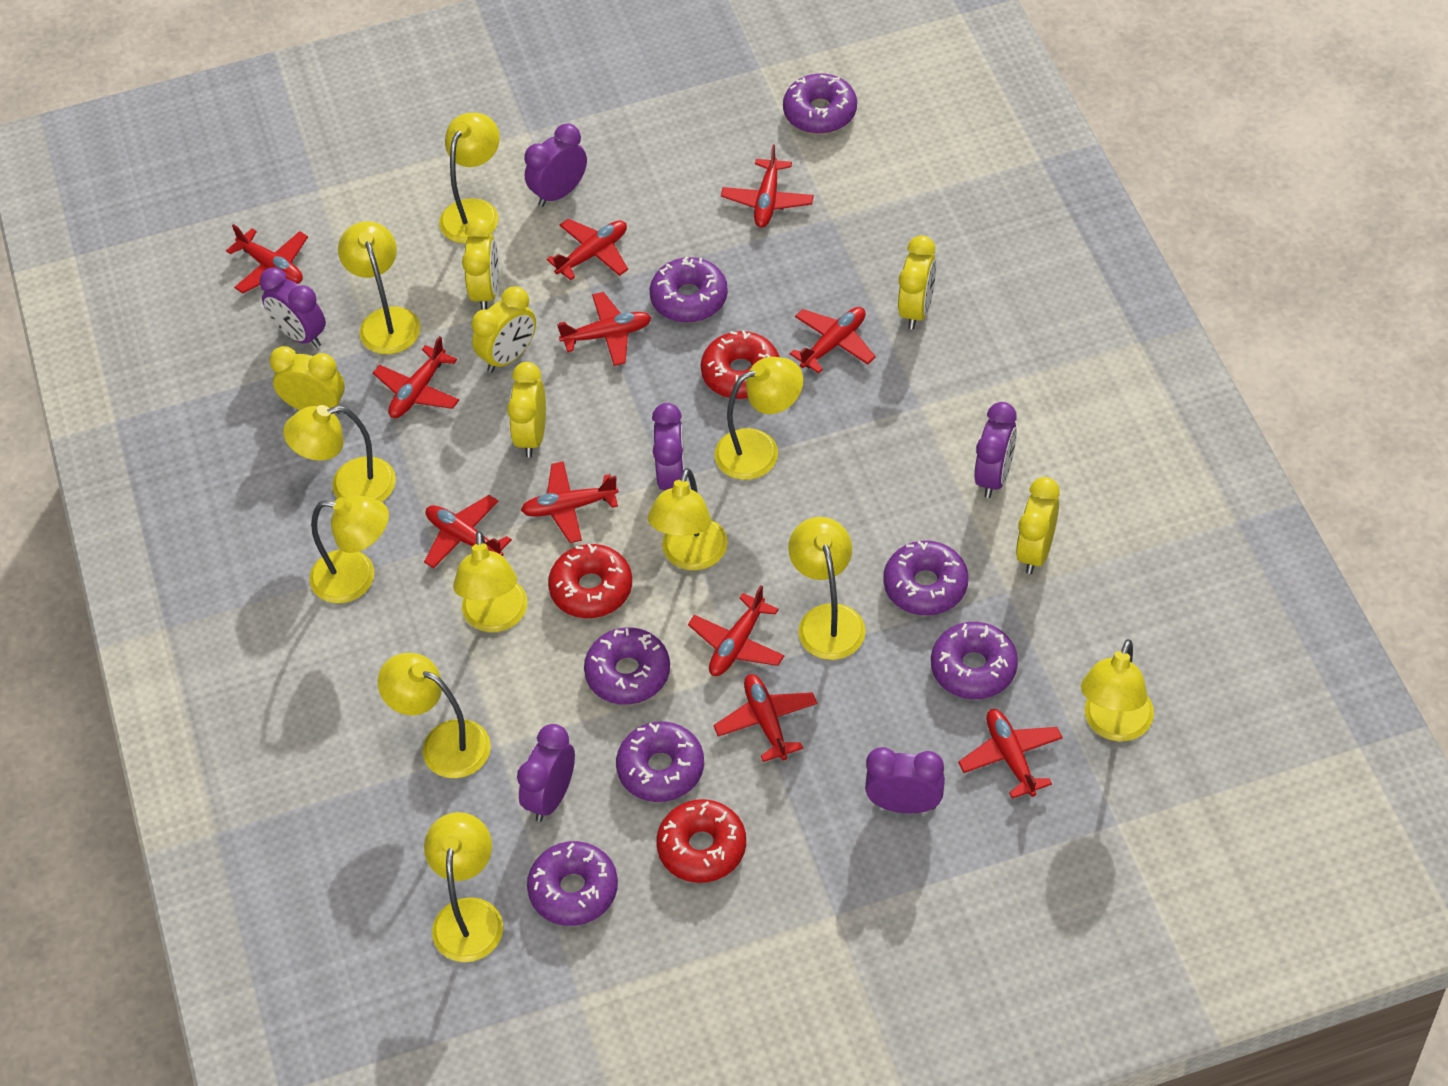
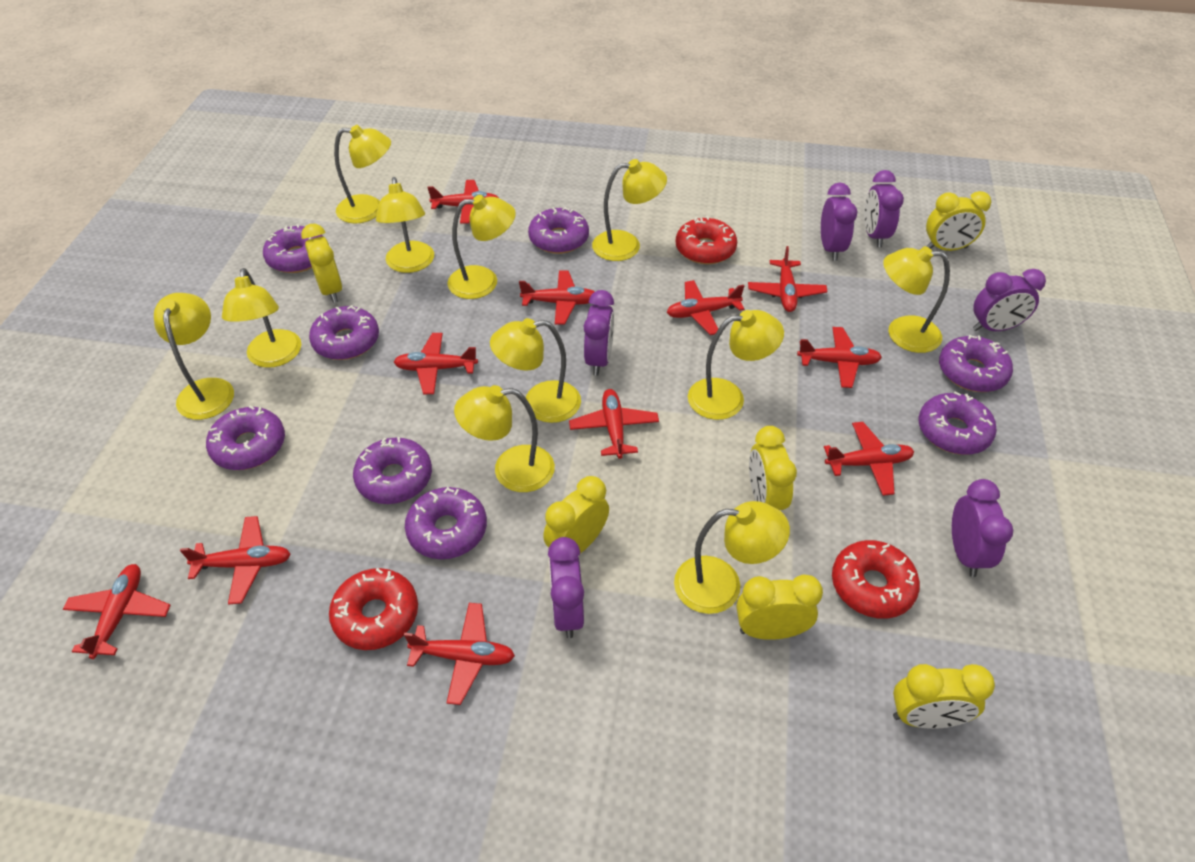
purple donut: [527,841,618,926] [584,627,670,705] [616,721,704,802] [650,256,728,323] [783,73,857,134] [883,540,968,615] [931,622,1018,699] = 7 -> [206,406,285,470] [263,224,323,273] [309,305,379,360] [353,437,432,504] [405,487,487,559] [528,207,589,254] [918,392,997,455] [939,335,1013,392] = 8

